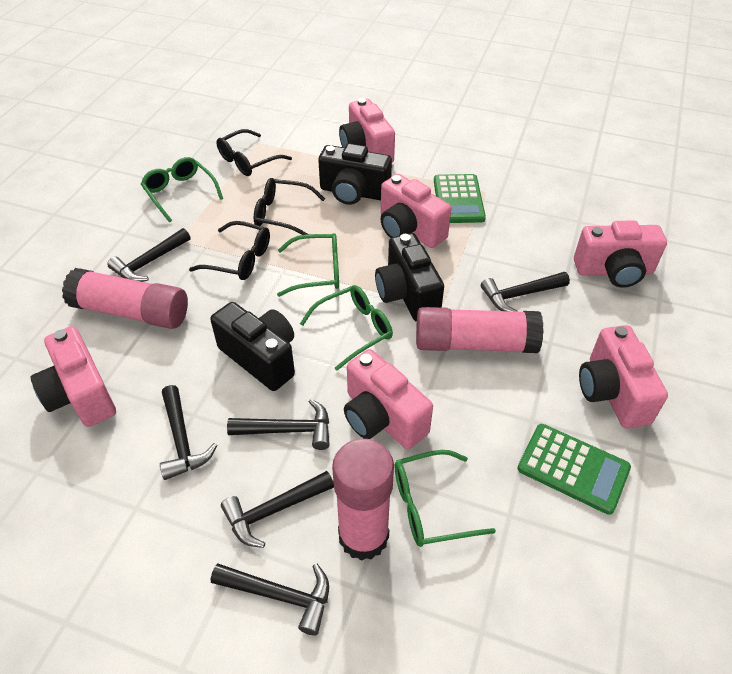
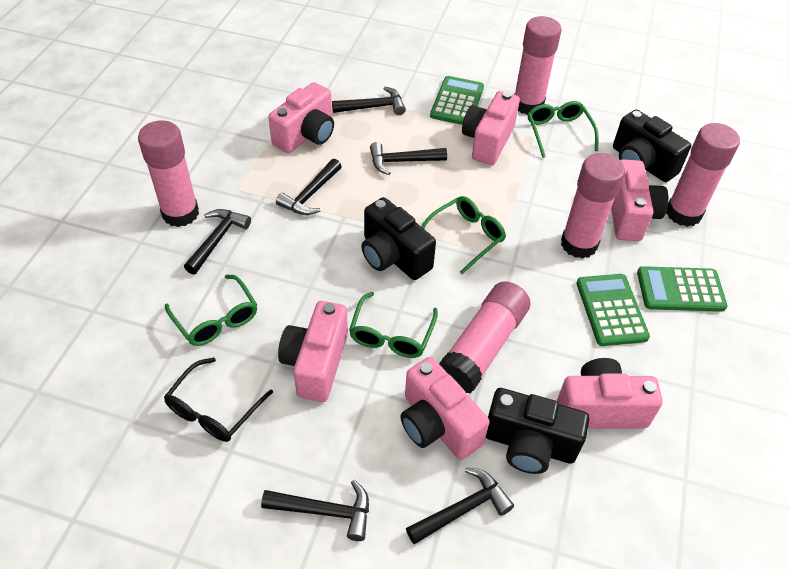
black glasses: [189,221,270,280] [216,129,292,176] [254,178,325,235] = 3 -> [164,358,273,442] = 1
green calculator: [434,174,486,223] [517,424,631,515] = 2 -> [430,76,484,125] [576,274,650,346] [637,266,728,312] = 3
pink glue stick: [62,268,188,329] [332,439,394,561] [416,307,543,353] = 3 -> [138,121,199,227] [439,281,530,394] [514,16,562,115] [561,153,625,259] [666,123,740,227] = 5

